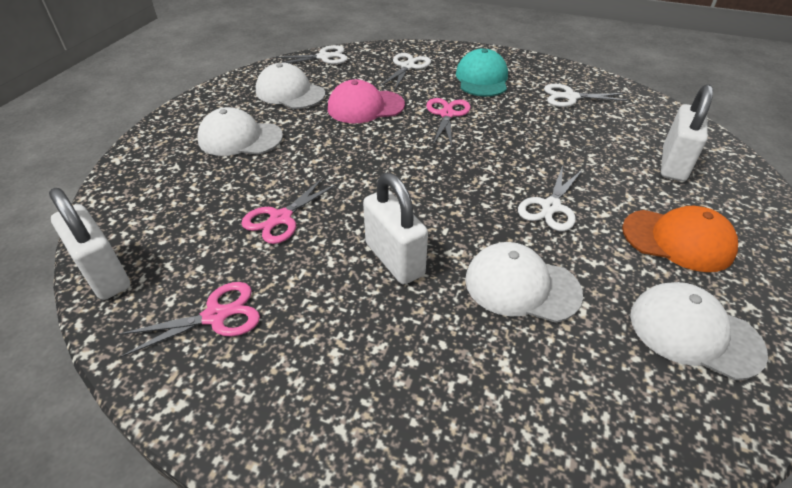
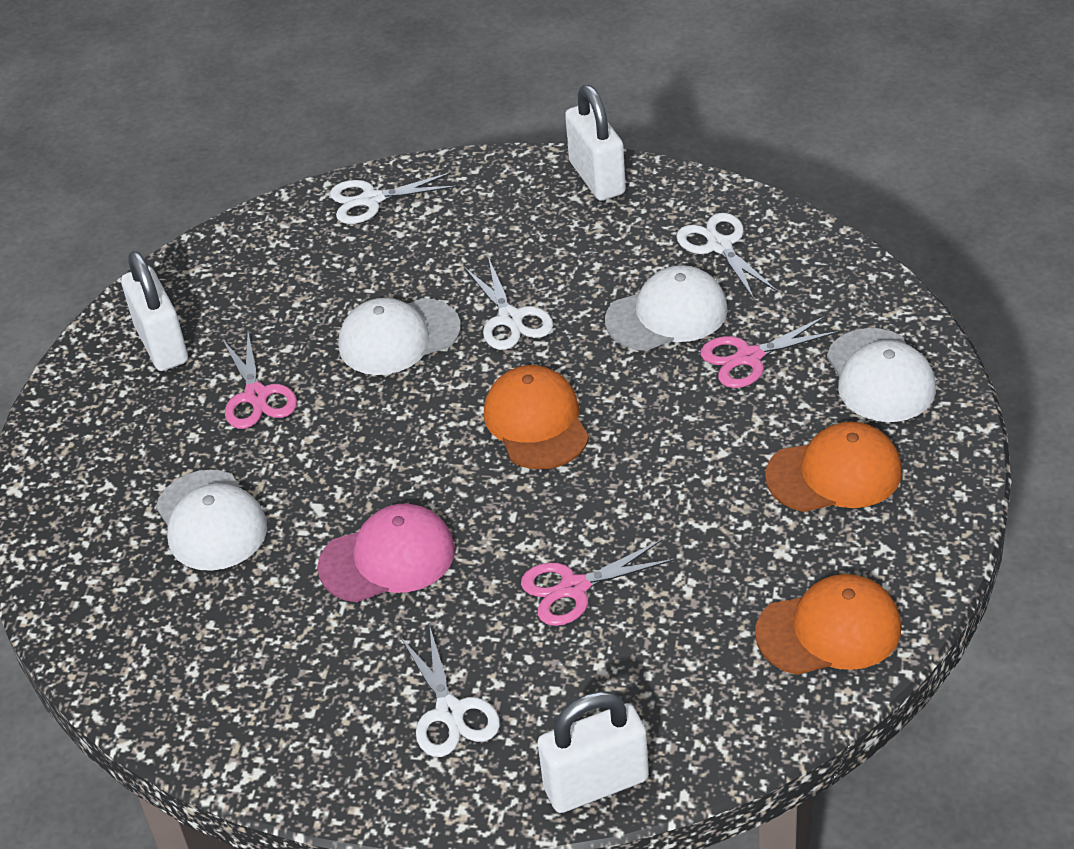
orange cap: [622,206,738,272] = 1 -> [483,365,589,469] [755,574,901,675] [765,422,902,512] = 3
turquoise cap: [456,49,508,97] = 1 -> none = 0

